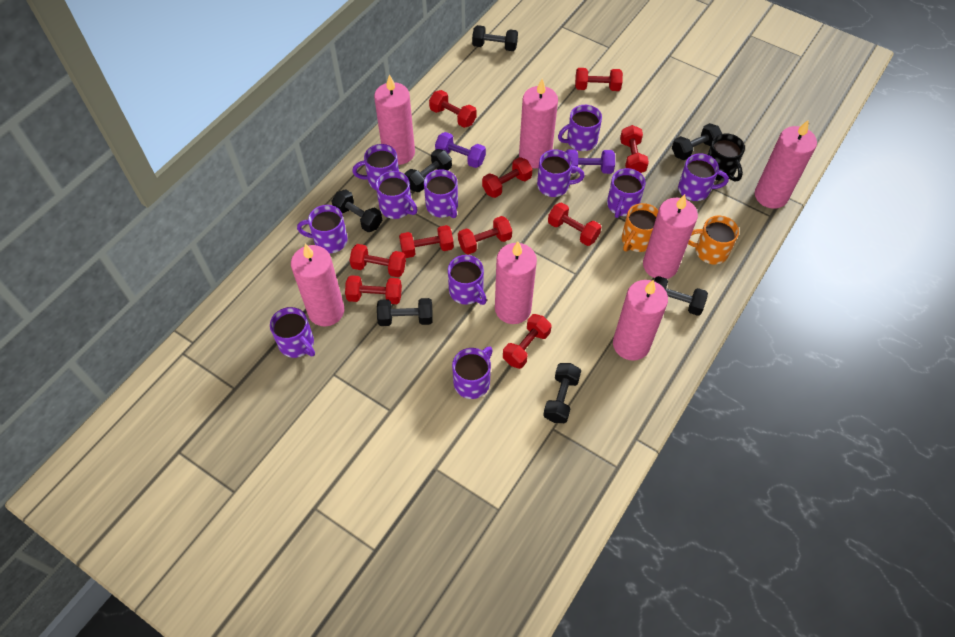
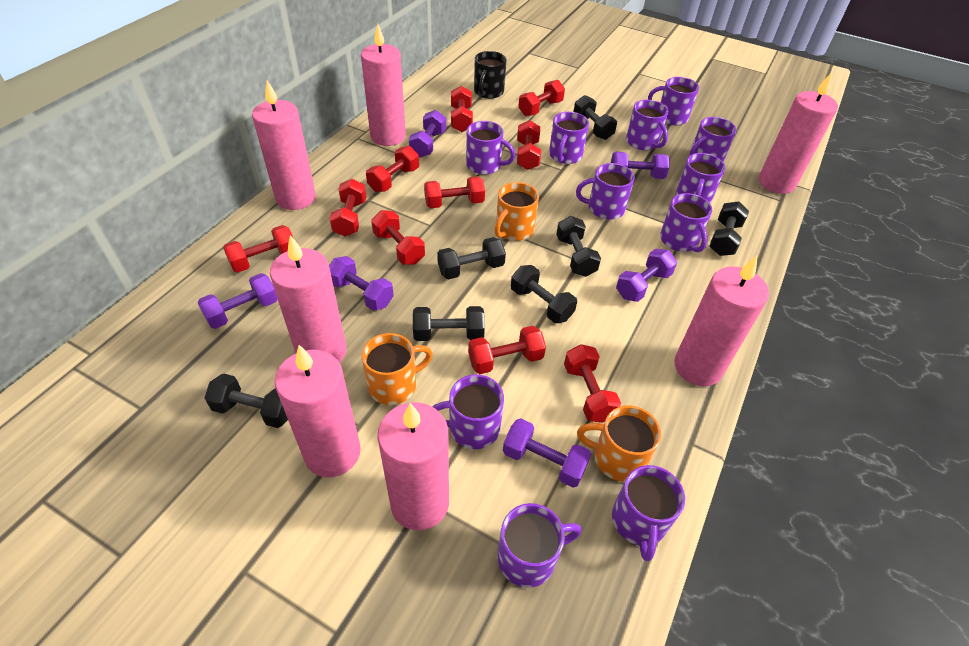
orange mug: [622,203,658,252] [688,216,739,264] = 2 -> [361,333,433,405] [495,182,539,241] [577,405,661,482] = 3
purple dumbbell: [435,132,486,168] [566,149,615,174] = 2 -> [197,273,278,329] [329,256,394,311] [409,110,446,158] [503,418,591,487] [611,152,669,179] [616,249,677,302] = 6

